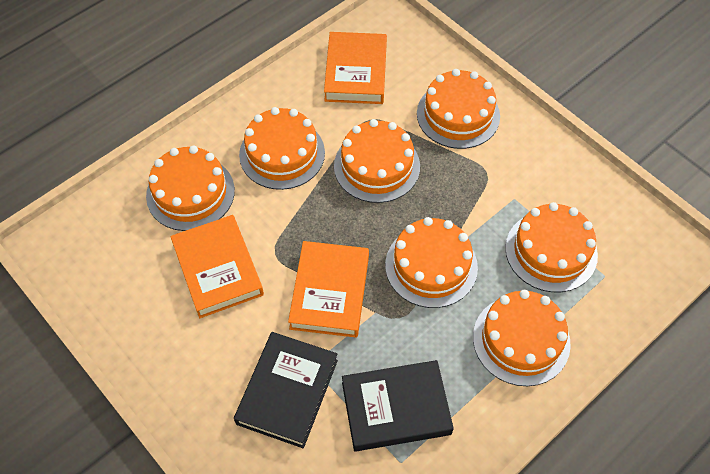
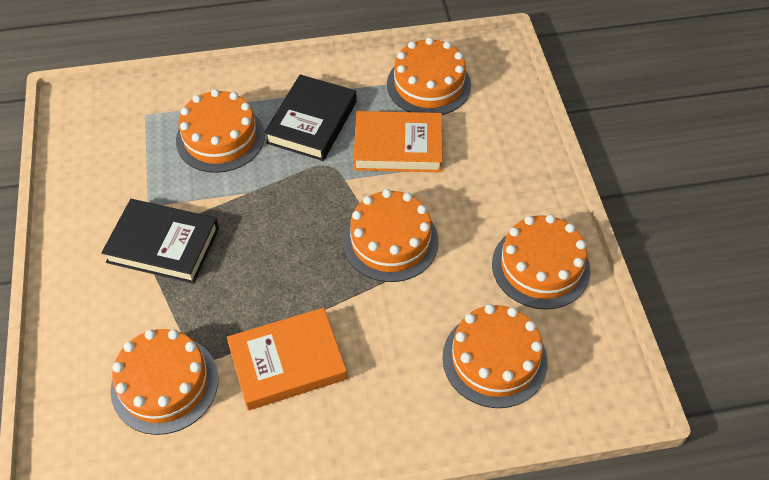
orange book: [170,215,264,318] [288,241,369,338] [324,32,387,104] = 3 -> [227,308,347,410] [353,111,443,172] = 2
orange cake: [146,146,235,231] [239,107,325,190] [334,119,420,203] [385,217,478,308] [417,69,500,149] [473,290,571,386] [505,202,598,292] = 7 -> [110,329,219,435] [176,89,265,173] [343,189,439,282] [387,37,471,115] [442,304,548,408] [492,214,590,309] = 6

